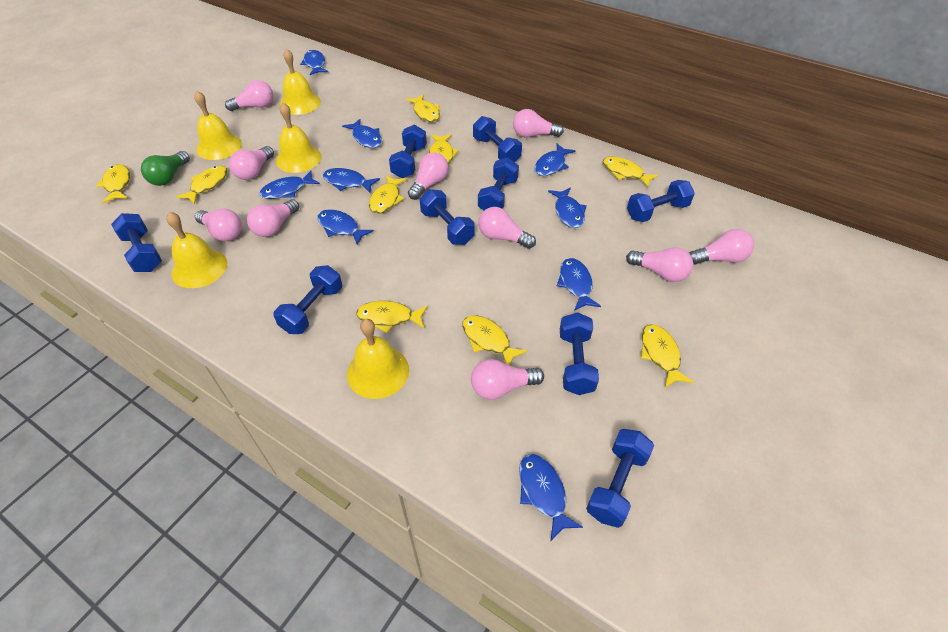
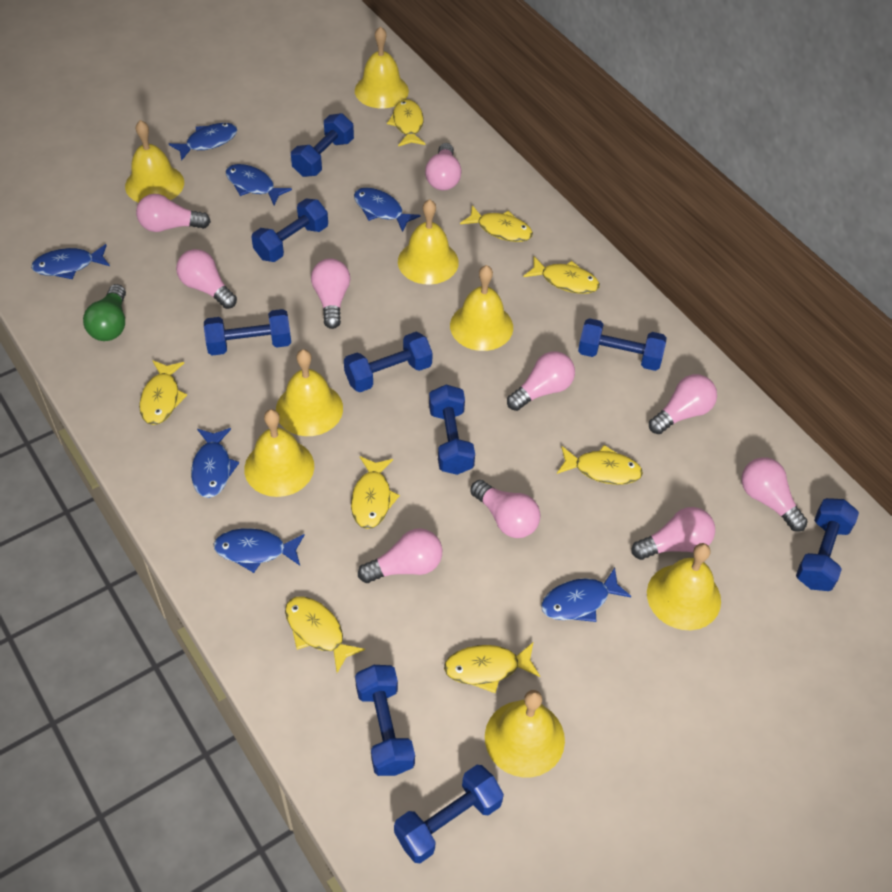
blue fish: [259,171,320,199] [300,50,328,75] [318,209,374,245] [323,168,380,193] [342,119,382,148] [519,454,583,542] [535,144,575,176] [548,188,587,228] [557,258,601,311] = 9 -> [31,244,110,279] [169,123,237,161] [191,428,239,498] [214,528,304,573] [226,164,292,205] [354,188,421,232] [541,568,632,622] = 7
yellow bell: [166,212,227,288] [194,90,242,160] [276,103,321,173] [280,49,321,115] [347,319,409,399] = 5 -> [125,120,184,203] [244,409,314,497] [276,349,343,436] [355,26,409,108] [398,199,459,285] [450,265,513,351] [485,690,565,777] [647,543,721,630] = 8
yellow fish: [96,164,130,203] [176,166,227,204] [356,301,428,333] [369,175,407,214] [406,94,440,122] [429,134,459,164] [462,315,527,365] [603,157,659,187] [641,324,694,388] = 9 -> [139,360,187,425] [285,597,365,673] [351,456,400,529] [387,99,426,146] [444,643,540,693] [460,205,533,242] [524,256,600,294] [557,445,643,485] = 8

